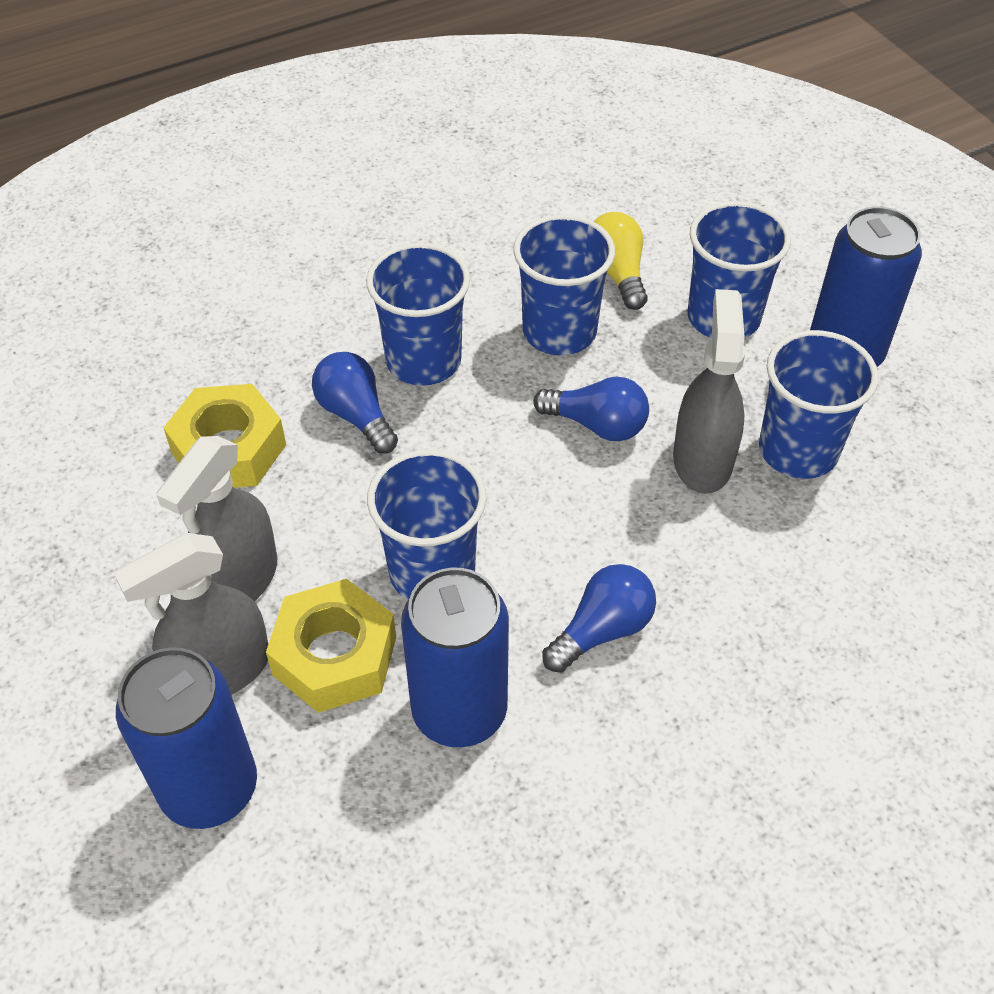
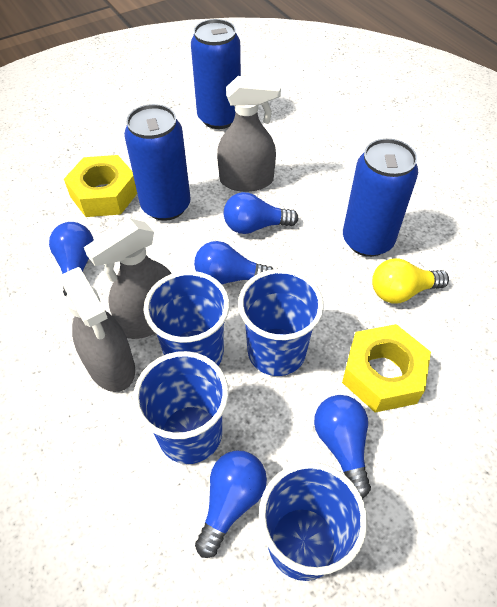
blue cup: [366,243,470,386] [367,449,486,600] [513,215,615,355] [688,201,791,338] [759,330,879,479] = 5 -> [133,351,229,464] [144,271,230,366] [238,269,324,376] [259,462,368,581] = 4
blue light bulb: [312,352,398,454] [533,377,649,441] [542,564,656,673] = 3 -> [49,222,94,296] [194,241,273,284] [195,451,267,558] [224,192,299,234] [314,395,371,499] = 5

